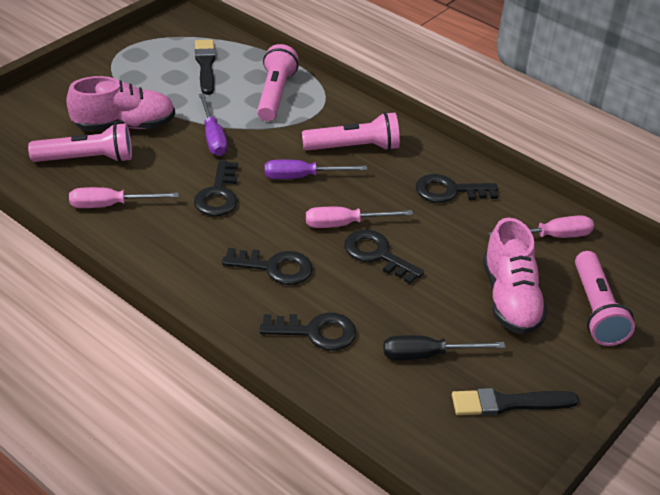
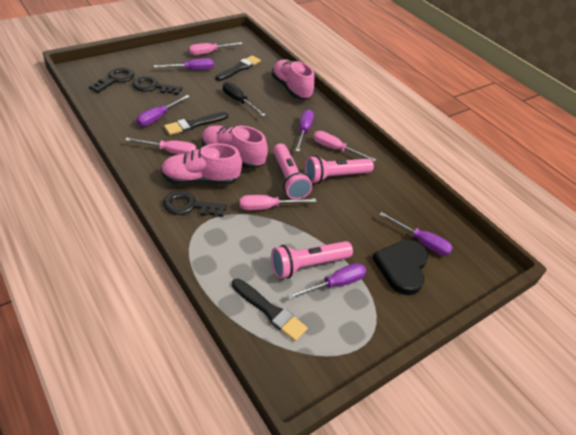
black brush: [195,40,216,95] [452,388,579,416] = 2 -> [164,112,228,135] [216,55,261,81] [232,279,308,342] = 3
black heart: none = 0 -> [372,240,428,295] = 1
black key: [194,160,238,216] [222,248,313,285] [260,313,356,350] [344,230,424,284] [416,174,498,203] = 5 -> [89,68,134,93] [132,76,183,95] [163,191,227,217] = 3
pink flashlight: [28,123,132,163] [257,44,299,121] [302,112,400,151] [575,251,635,346] = 4 -> [271,241,353,279] [273,143,312,200] [305,155,374,184] = 3
pink screwdriver: [69,187,179,208] [306,207,413,228] [488,215,594,238] = 3 -> [125,138,197,154] [189,42,243,55] [240,195,316,210] [313,131,376,162] = 4
pink shoe: [66,76,175,131] [483,218,548,335] = 2 -> [161,143,242,185] [202,125,268,169] [272,60,315,100] = 3
purple screwdriver: [199,93,228,156] [265,160,367,179] = 2 -> [136,95,190,126] [154,58,214,70] [287,263,366,299] [296,110,314,152] [379,212,453,256] = 5

